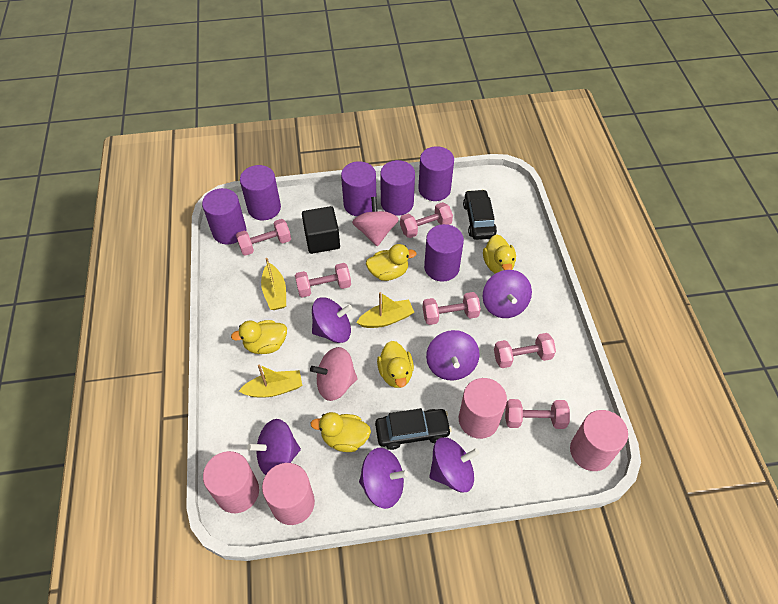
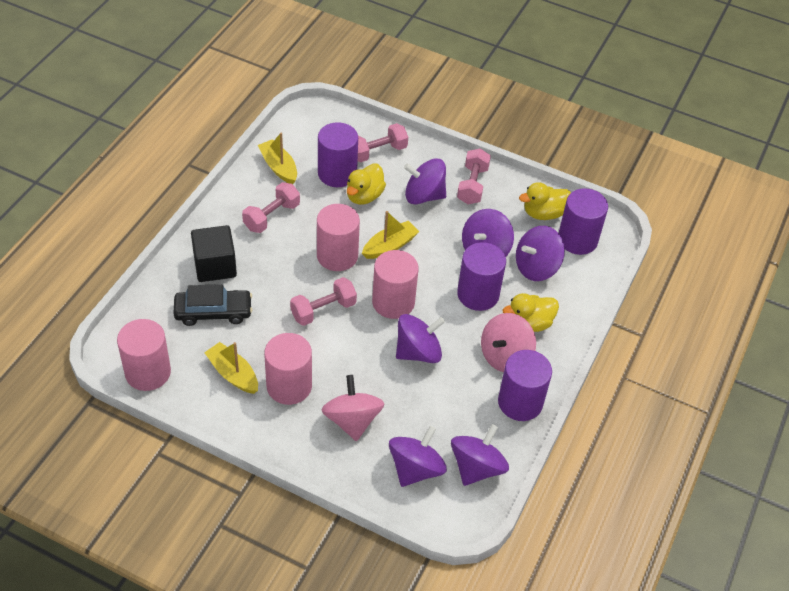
black car: [375,408,451,450] [463,189,497,240] = 2 -> [173,284,252,326] = 1
pink dumbbell: [236,219,291,256] [295,263,351,297] [400,202,453,238] [423,292,481,325] [494,333,556,368] [505,399,570,429] = 6 -> [242,182,300,233] [290,277,357,326] [358,123,408,162] [457,148,491,204] = 4
purple cylinder: [202,188,246,244] [240,165,281,220] [341,161,376,217] [380,160,415,216] [418,146,454,201] [424,224,464,282] = 6 -> [318,122,358,187] [457,242,506,311] [498,350,552,421] [559,188,608,255] = 4
yellow duck: [231,320,287,354] [310,412,371,452] [366,244,417,281] [377,341,414,388] [483,234,516,274] = 5 -> [347,164,386,205] [503,293,559,332] [519,182,571,220] = 3

